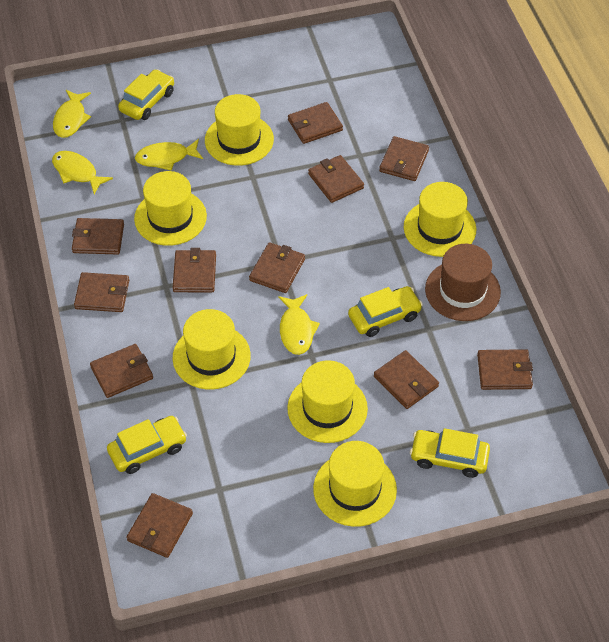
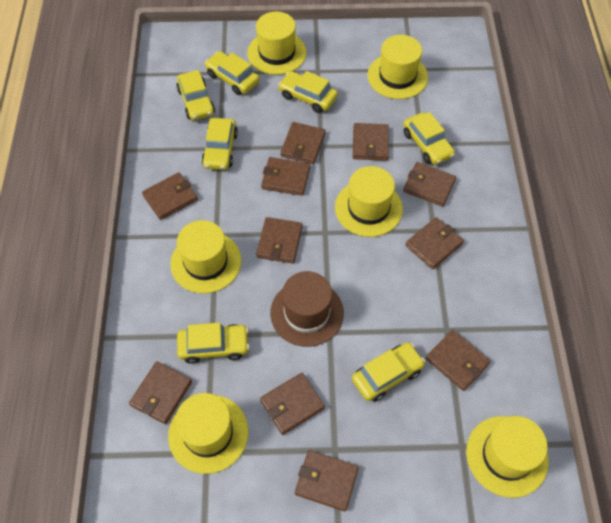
yellow car: [107,416,187,474] [118,69,174,120] [348,286,423,337] [410,428,490,478] = 4 -> [176,70,215,120] [177,323,249,364] [202,118,238,170] [205,51,260,95] [278,71,338,113] [352,342,425,402] [403,112,455,165] = 7
yellow fish: [52,151,113,194] [53,90,91,138] [135,139,203,171] [278,294,320,355] = 4 -> none = 0

